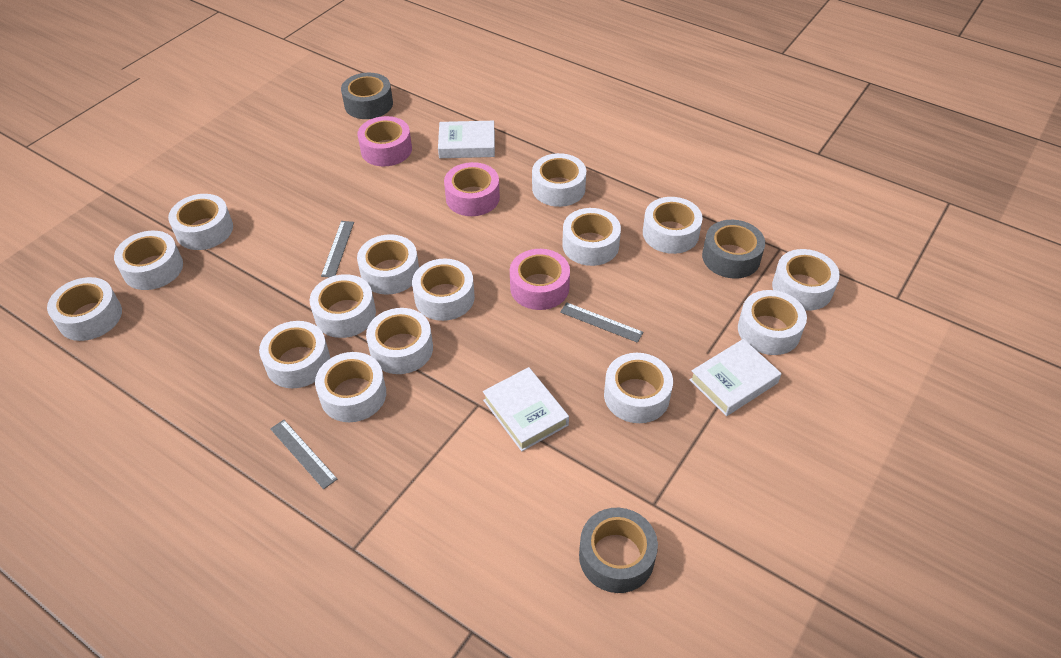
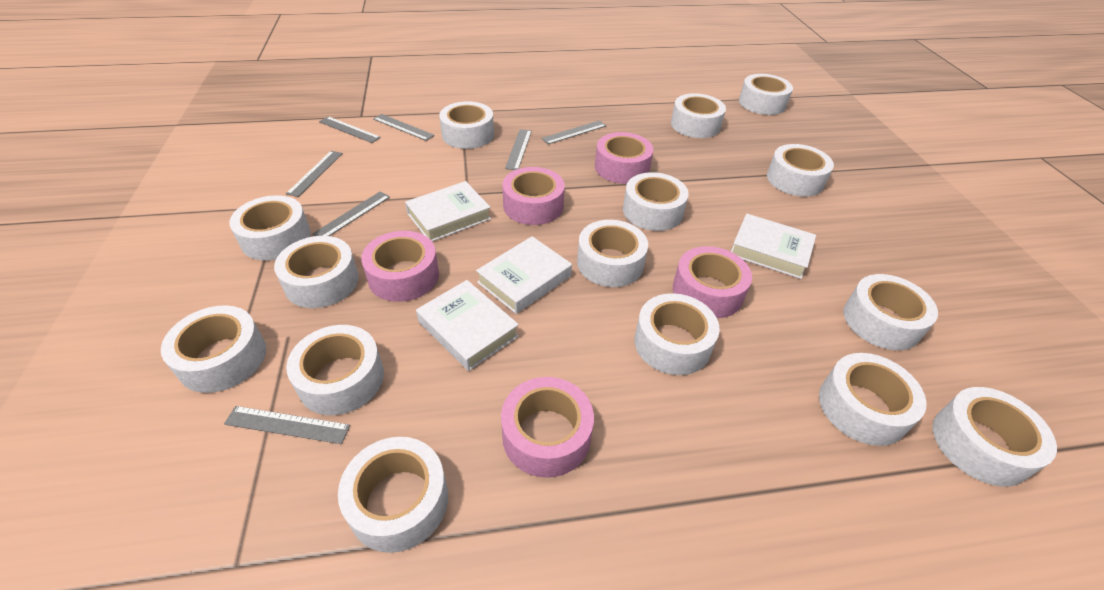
grey ruler: [270,420,337,489] [321,221,354,277] [560,302,643,343] = 3 -> [224,406,350,444] [286,151,343,197] [312,192,390,236] [319,116,381,143] [373,114,435,141] [505,129,532,170] [541,120,606,144] = 7
grey tape: [341,73,393,119] [579,508,658,593] [702,220,765,279] = 3 -> none = 0
pink tape: [357,116,412,166] [444,162,500,216] [510,249,570,310] = 3 -> [361,231,439,302] [501,377,594,478] [502,167,565,225] [595,132,654,184] [673,246,752,318] = 5
white book: [438,121,495,158] [483,367,569,452] [689,339,782,416] = 3 -> [405,181,491,241] [416,280,519,371] [476,236,572,314] [731,214,816,279] = 4

